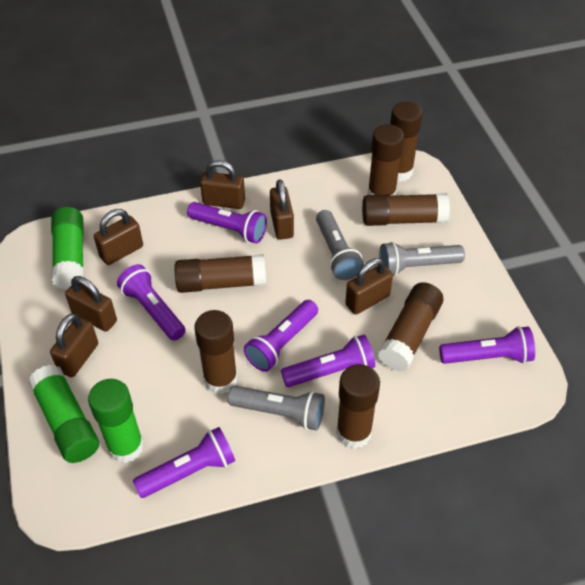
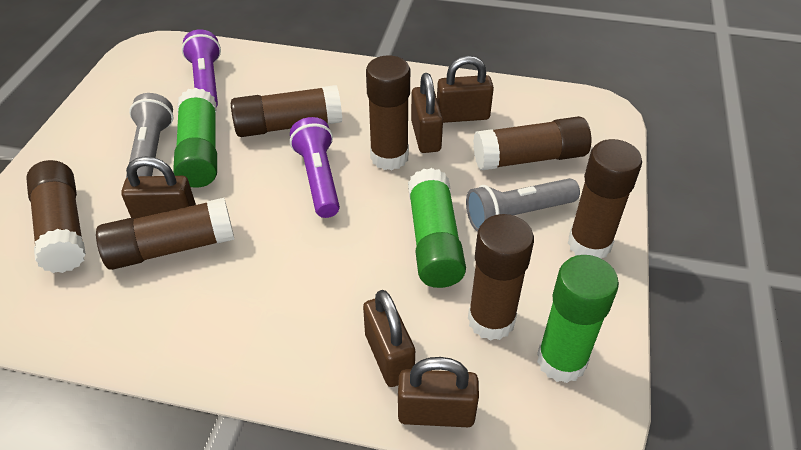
brown padlock: [50,313,98,377] [65,276,117,332] [94,209,143,265] [200,160,245,209] [270,179,294,240] [345,258,393,314] = 6 -> [121,156,196,219] [363,290,415,387] [398,357,479,427] [411,73,443,153] [437,56,494,123] = 5
grey flashlight: [228,386,325,431] [316,210,364,280] [379,242,465,276] = 3 -> [126,93,174,178] [466,178,580,232] = 2
purple flashlight: [117,264,186,341] [133,427,235,498] [187,202,267,243] [244,300,318,372] [281,335,375,387] [439,326,535,364] = 6 -> [182,29,221,107] [290,117,340,218] = 2

